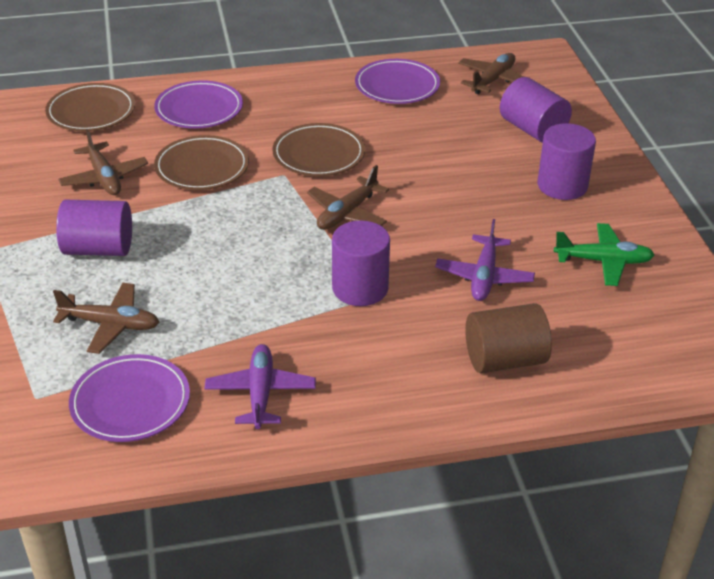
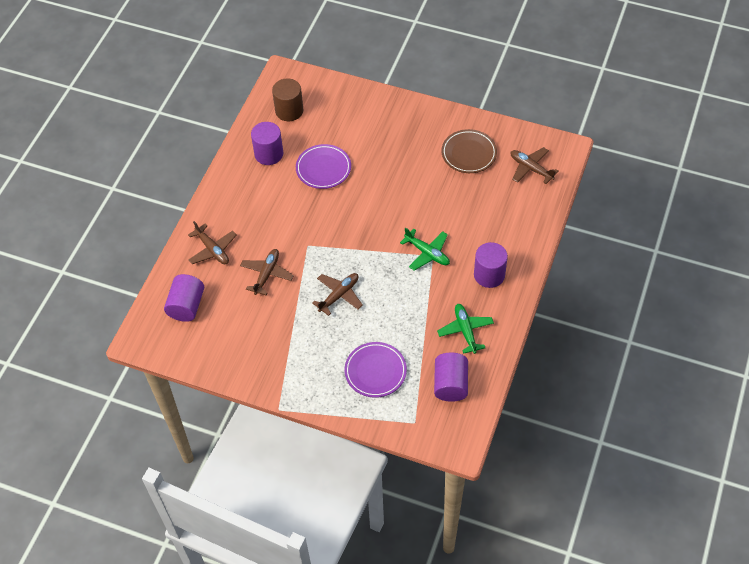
brown plate: [45,83,135,131] [154,135,249,190] [272,123,365,176] = 3 -> [442,129,497,173] = 1
green plane: [554,223,655,286] = 1 -> [400,227,450,271] [437,304,494,354] = 2
purple plane: [205,344,316,429] [435,219,535,301] = 2 -> none = 0
purple plate: [69,354,190,442] [154,80,243,129] [355,59,440,104] = 3 -> [296,144,351,189] [344,342,407,398] = 2

